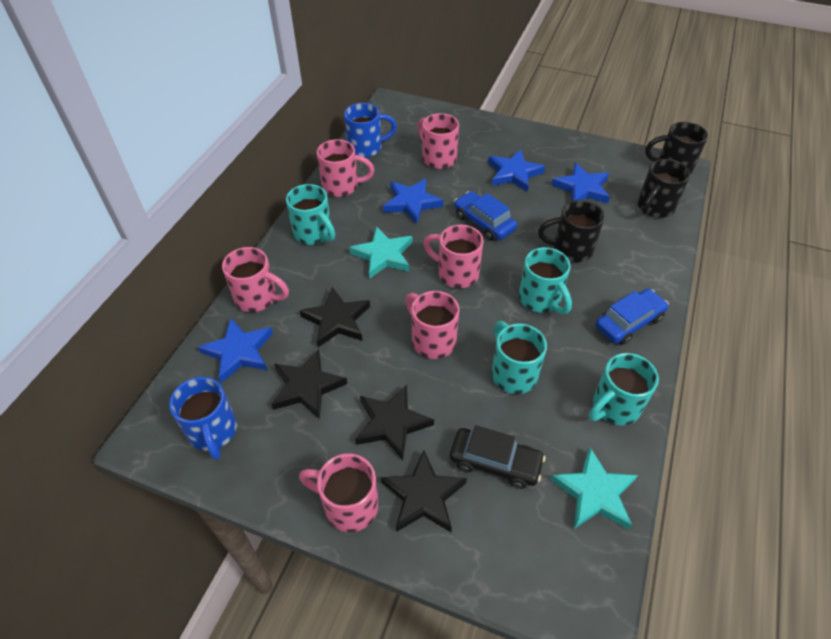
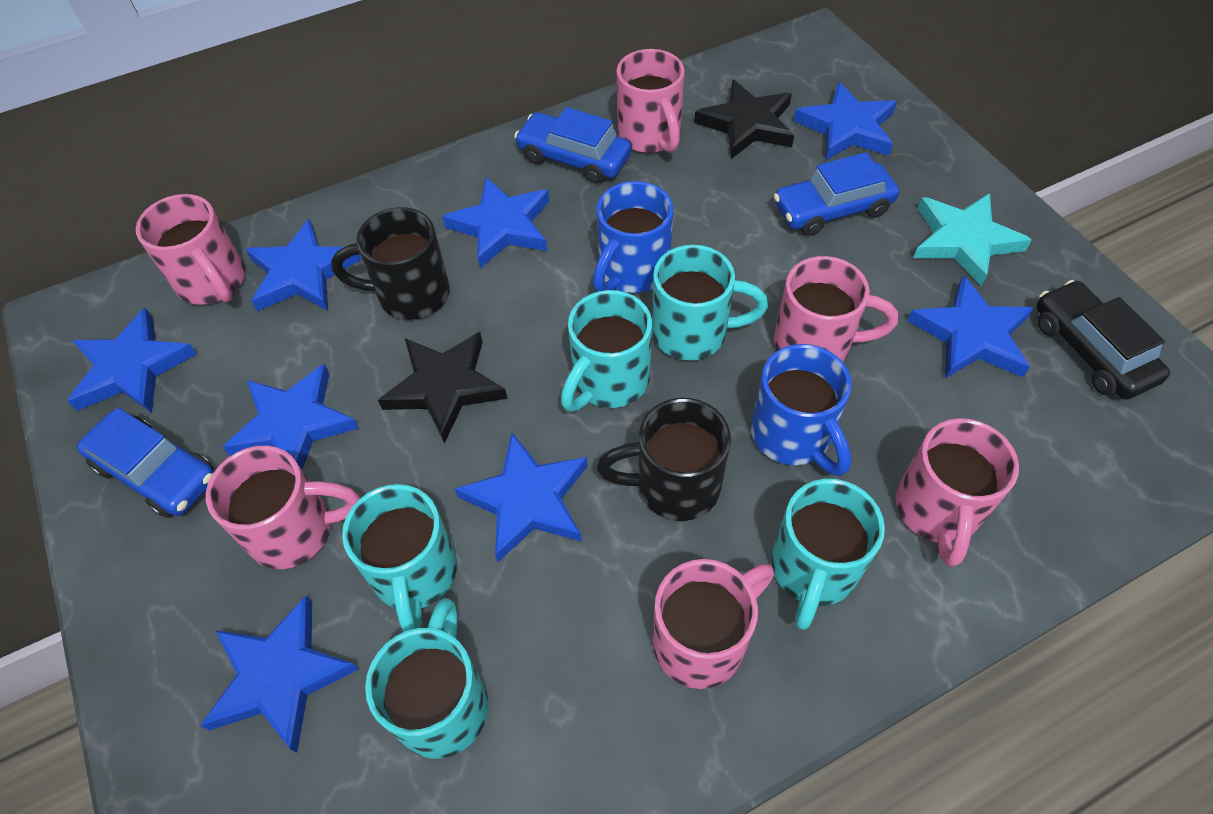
black mug: [538,200,605,262] [638,159,690,218] [645,122,708,175] = 3 -> [331,207,450,320] [597,398,731,521] = 2
black star: [271,349,347,419] [300,287,370,347] [355,385,434,460] [381,450,467,532] = 4 -> [378,332,507,444] [694,80,794,159] = 2
blue car: [454,191,517,241] [596,289,669,345] = 2 -> [77,408,214,518] [514,107,631,184] [774,152,899,236] = 3
blue star: [198,318,273,383] [383,179,443,225] [488,149,545,192] [551,163,610,203] = 4 -> [67,308,197,413] [200,596,359,753] [223,364,359,469] [246,219,361,311] [442,177,549,268] [455,433,588,562] [794,82,897,160] [907,276,1034,379] = 8
turquoise mug: [286,184,335,245] [492,321,547,394] [519,247,572,314] [589,353,659,425] = 4 -> [342,484,457,632] [365,598,488,759] [561,290,652,412] [652,245,768,360] [771,479,885,630] = 5
turquoise star: [349,226,413,279] [550,447,638,529] = 2 -> [913,193,1032,287] = 1

